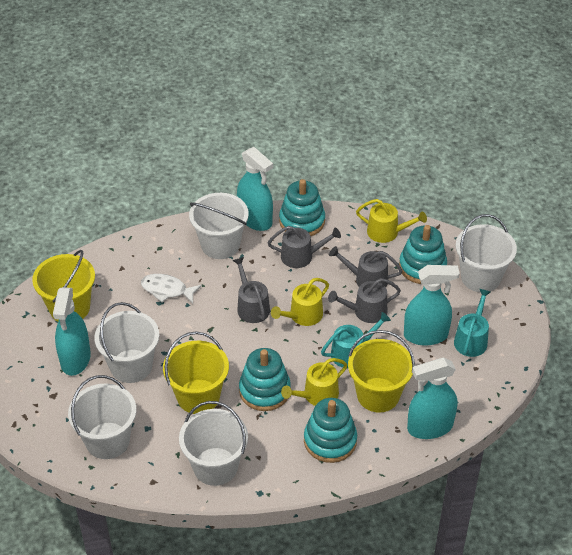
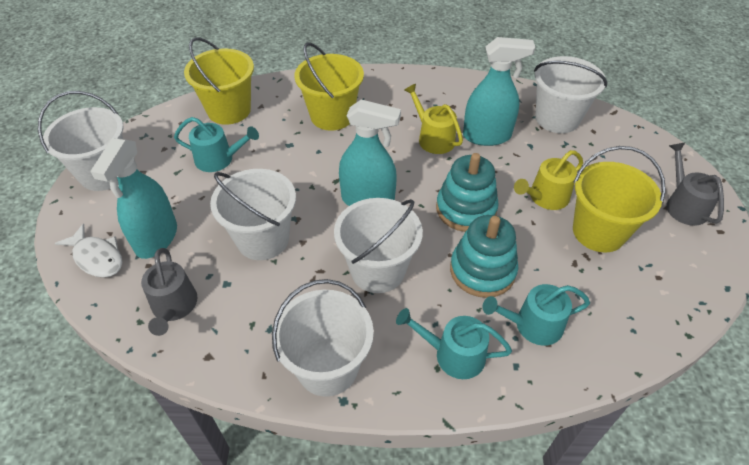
grey watering can: [232,257,270,323] [267,226,341,268] [328,278,401,323] [329,246,403,287] = 4 -> [141,248,198,336] [666,143,724,226] = 2
turquoise spray bottle: [53,287,91,376] [237,147,273,231] [404,265,460,346] [407,358,457,439] = 4 -> [90,138,177,259] [339,100,401,206] [463,37,535,146] = 3
turquoise stacking toy: [239,348,291,411] [279,179,325,236] [304,398,357,463] [399,225,447,284] = 4 -> [436,153,499,232] [450,215,518,298] = 2
turquoise watering can: [321,312,391,368] [454,289,490,357] = 2 -> [174,117,259,172] [396,308,512,379] [482,284,590,346] = 3
yellow watering can: [271,278,329,326] [281,358,348,406] [356,199,427,243] = 3 -> [404,84,463,154] [514,150,583,210] = 2

